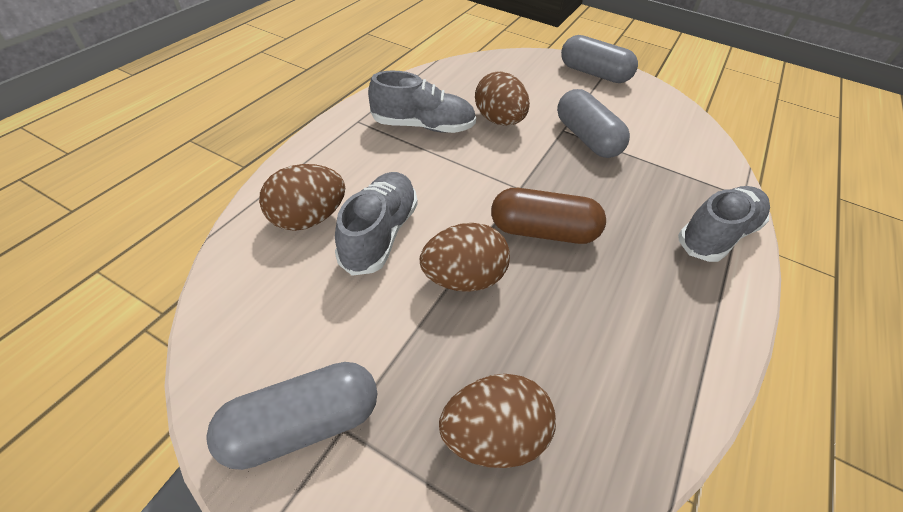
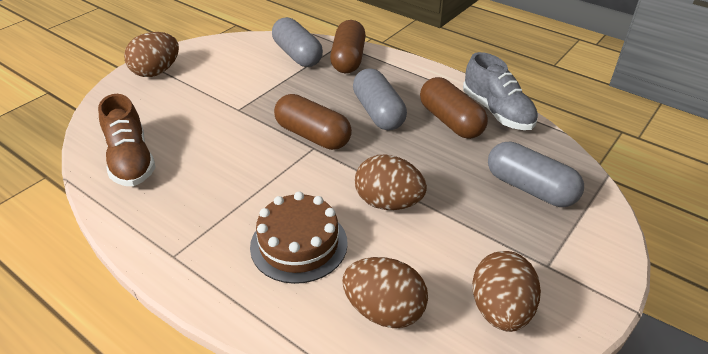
brown cake: none = 0 -> [250,192,348,284] = 1
brown capsule: [491,188,606,244] = 1 -> [274,94,352,150] [330,20,366,73] [420,77,488,139] = 3
brown shoe: none = 0 -> [98,94,156,186] = 1
grey shoe: [335,172,417,276] [368,71,476,133] [678,186,770,262] = 3 -> [463,52,538,130] = 1

